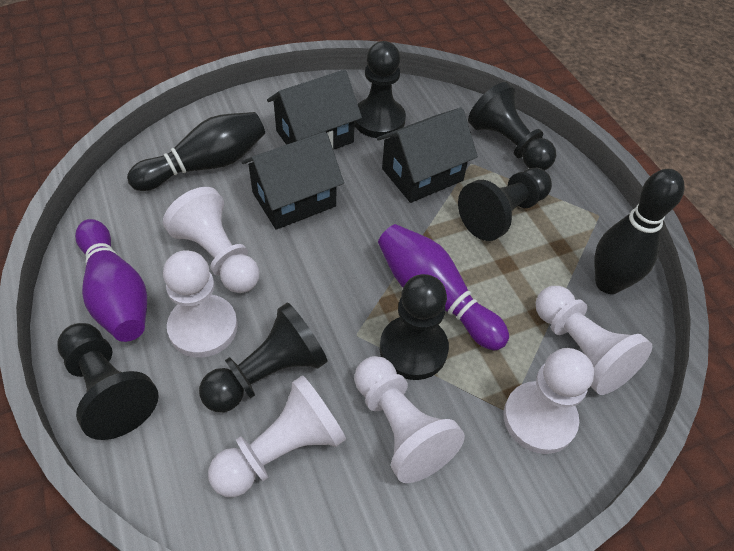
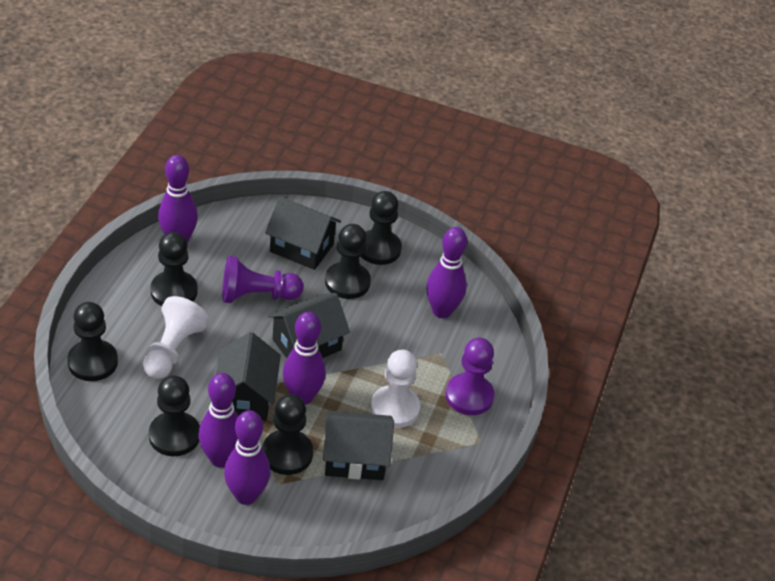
black bowling pin: [127,112,265,191] [594,169,685,294] = 2 -> none = 0
black house: [241,132,344,230] [267,70,362,150] [377,107,478,203] = 3 -> [216,332,281,421] [265,196,341,270] [268,293,350,358] [323,411,394,480] = 4
purple bowling pin: [75,219,147,342] [378,224,509,350] = 2 -> [158,155,198,243] [199,373,238,468] [224,410,270,505] [283,312,326,405] [426,227,467,318] = 5
purple pawn: none = 0 -> [222,256,303,303] [446,338,495,415] = 2
white pawn: [163,187,259,293] [163,250,238,358] [208,375,346,497] [354,356,465,483] [504,348,594,454] [536,286,653,395] = 6 -> [143,296,209,379] [371,349,420,428] = 2

